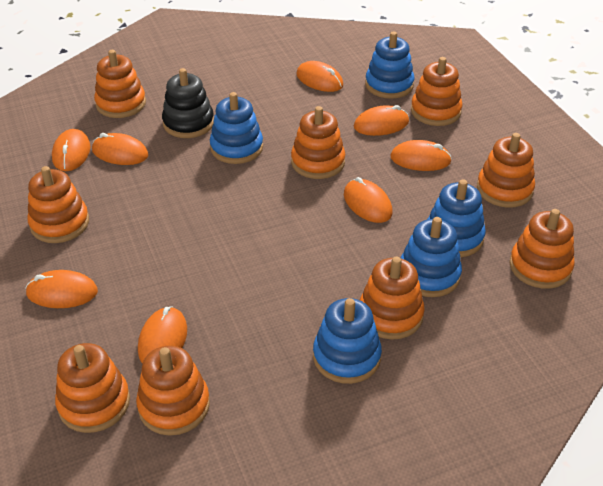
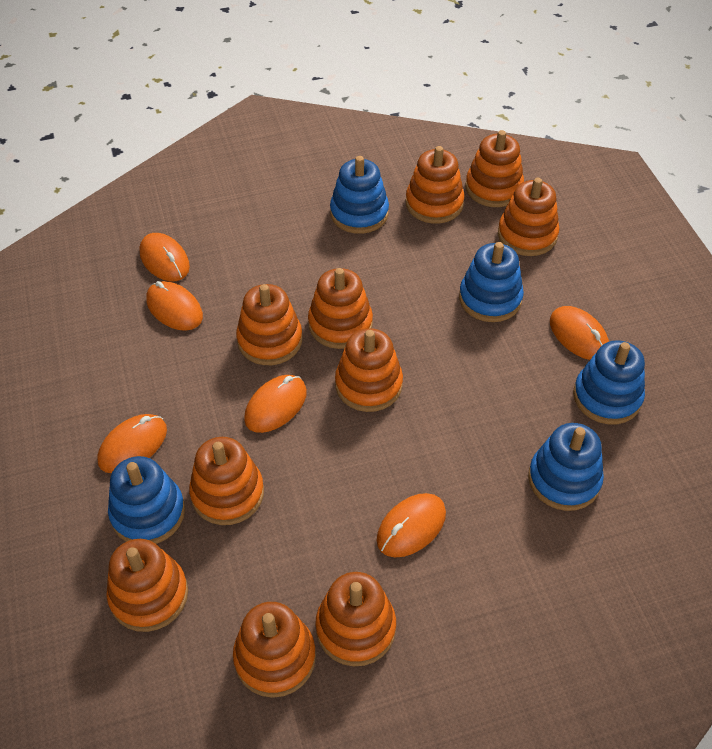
black stacking toy: [162,68,214,138] = 1 -> none = 0
orange mouse: [25,270,98,308] [52,129,90,171] [92,133,148,165] [138,306,187,364] [296,61,343,92] [344,177,393,223] [354,105,409,136] [390,140,452,171] = 8 -> [97,414,167,473] [139,233,190,281] [146,281,203,331] [244,375,307,433] [376,493,446,557] [550,306,609,360] = 6
orange stacking toy: [28,166,89,243] [55,343,130,433] [94,50,146,118] [136,346,210,436] [291,106,345,179] [360,256,425,340] [411,57,462,126] [477,133,535,208] [510,209,575,289] = 9 -> [106,539,188,632] [189,437,264,525] [233,602,316,698] [236,284,302,365] [308,268,373,349] [315,572,396,666] [335,328,403,412] [406,146,464,224] [465,130,524,207] [498,178,559,256] = 10

